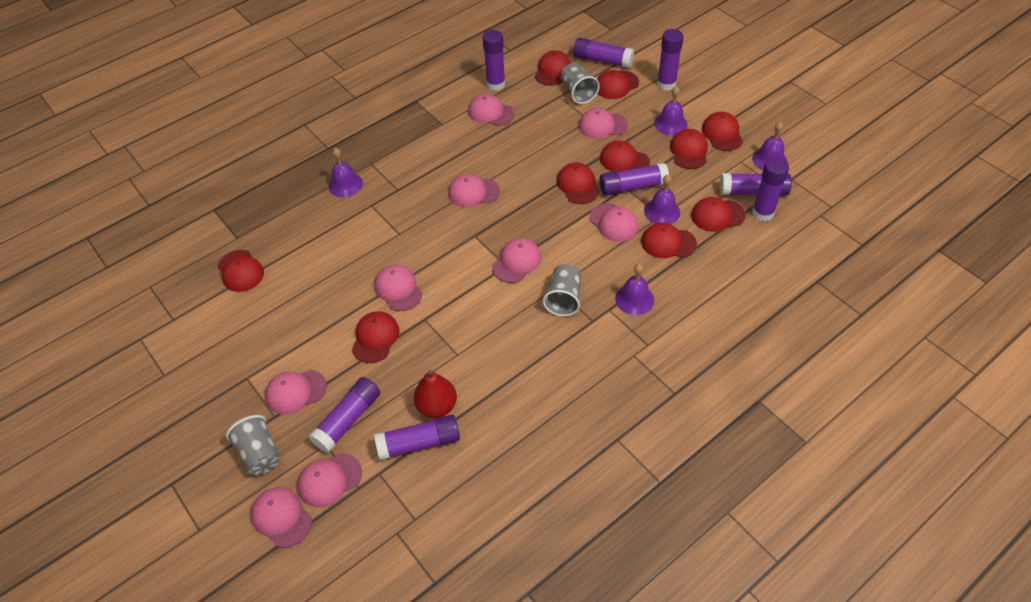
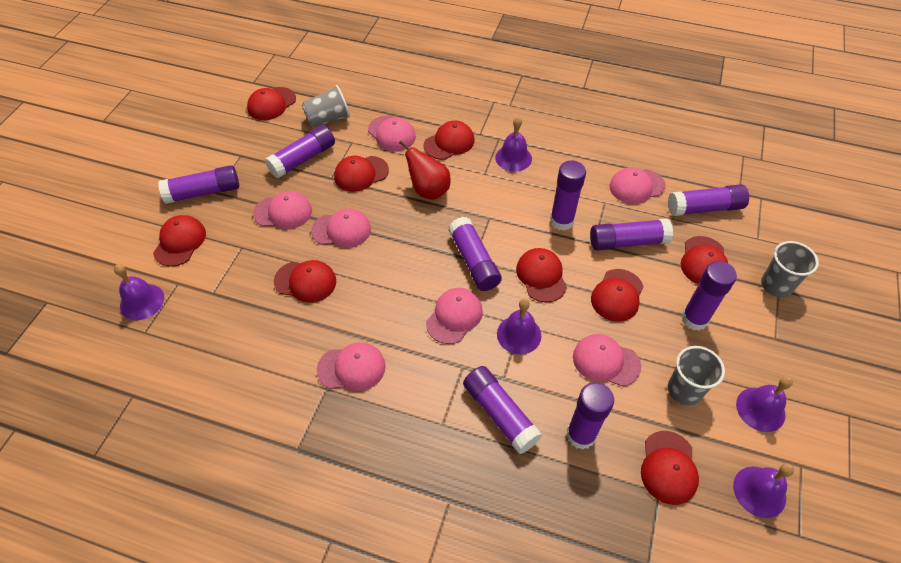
pink cap: [251,487,312,548] [265,370,327,414] [297,453,362,508] [374,265,422,311] [448,174,500,207] [468,94,515,126] [492,238,541,283] [579,108,628,139] [589,203,639,242] = 9 -> [253,191,312,229] [311,208,371,248] [317,342,386,391] [368,116,416,151] [426,288,483,344] [573,334,641,387] [610,167,666,204] = 7
purple glue stick: [309,377,380,453] [374,415,460,460] [482,30,505,91] [573,38,634,68] [600,163,669,195] [657,29,684,91] [719,173,792,196] [752,157,789,222] = 8 -> [158,165,239,204] [265,125,335,179] [448,217,502,291] [463,366,542,454] [550,160,586,231] [566,382,614,450] [590,218,673,251] [668,184,749,216] [681,261,737,331] = 9
red cap: [217,250,264,292] [352,311,400,363] [535,50,571,86] [557,162,599,204] [597,70,639,99] [600,140,650,172] [641,222,697,258] [670,129,708,169] [691,197,745,232] [702,112,743,151] = 10 -> [153,215,206,267] [247,87,296,120] [274,260,336,303] [334,156,389,192] [423,120,474,160] [516,248,567,303] [591,269,643,322] [641,431,699,505] [681,236,728,285] = 9

